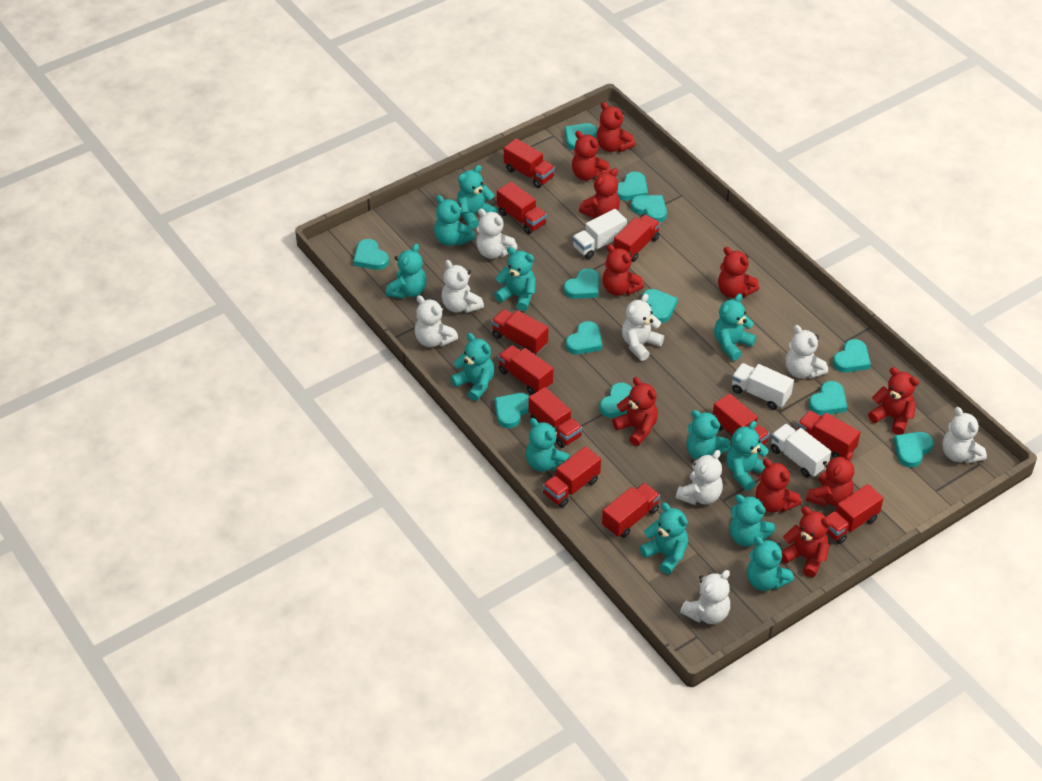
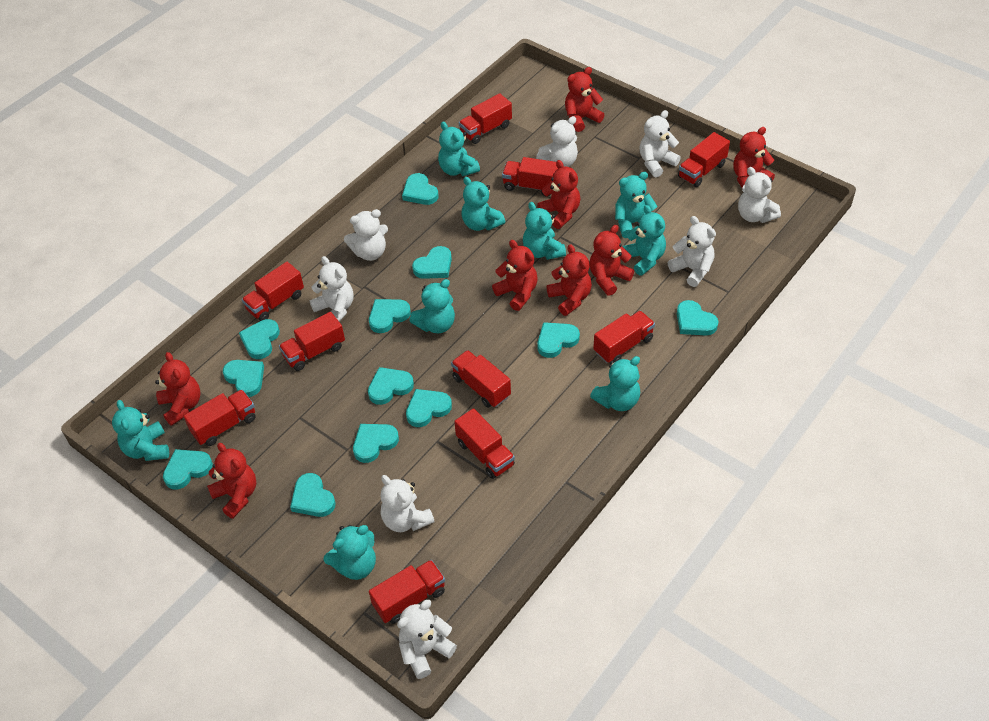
red teddy bear: [572,131,611,181] [579,168,620,219] [597,102,635,152] [603,244,644,296] [612,377,658,446] [718,247,759,298] [756,459,801,513] [781,506,831,577] [806,452,854,507] [868,367,919,435] = 10 -> [155,352,201,426] [207,443,256,519] [492,240,537,311] [537,160,580,229] [547,244,592,316] [565,67,604,132] [589,225,634,296] [733,127,775,187] = 8
red truck: [491,309,548,354] [497,182,547,234] [498,345,553,395] [504,139,555,188] [528,387,582,448] [543,446,601,508] [602,483,660,538] [614,215,660,262] [713,393,769,445] [797,410,861,458] [826,484,884,544] = 11 -> [184,390,256,446] [242,262,304,321] [279,312,345,371] [369,560,445,624] [451,350,511,408] [454,408,515,479] [459,93,512,144] [502,157,558,196] [593,311,655,363] [678,132,730,187] = 10
turquoise teddy bear: [386,244,426,299] [434,195,476,246] [450,333,494,401] [457,165,497,229] [494,247,536,311] [526,418,570,472] [640,503,688,574] [687,410,730,460] [714,294,756,361] [726,421,769,491] [730,494,775,547] [747,536,794,591] = 12 -> [112,400,169,461] [324,525,376,580] [410,279,455,333] [438,122,480,176] [462,177,505,231] [523,202,566,260] [590,356,640,411] [615,172,658,238] [622,205,666,276] = 9
white truck: [572,209,627,259] [732,363,794,410] [771,424,831,478] = 3 -> none = 0

